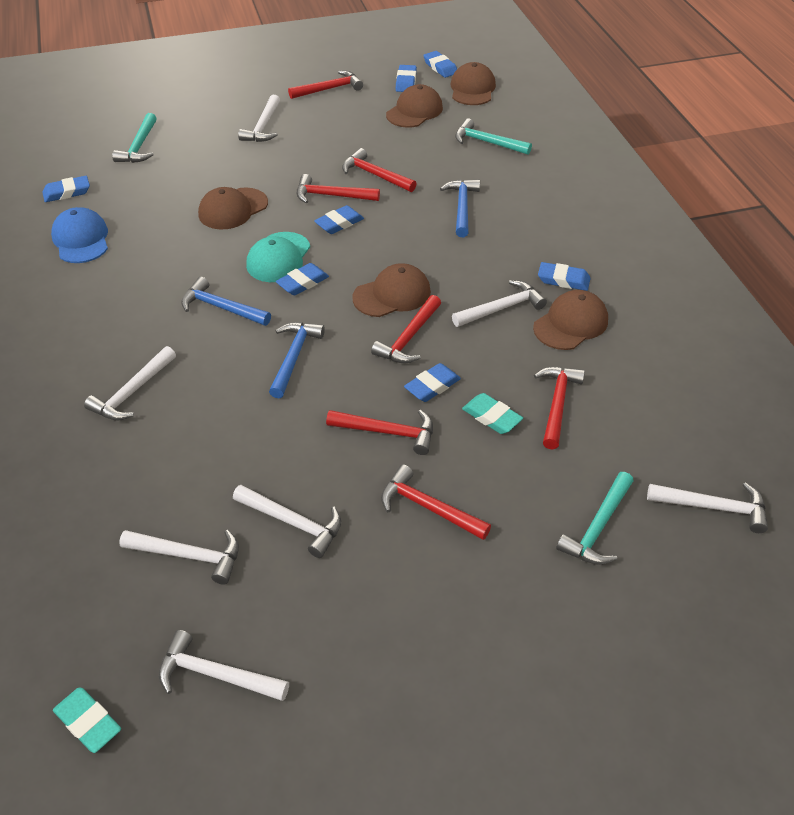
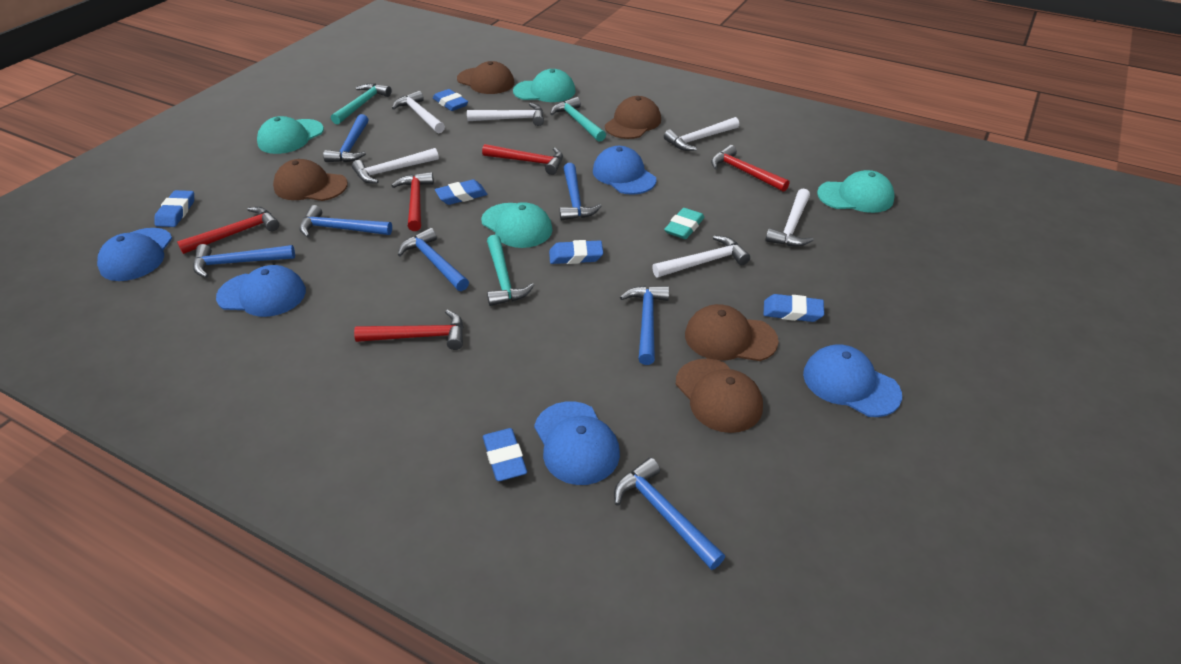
blue cap: [51,207,108,263] = 1 -> [97,228,172,281] [216,265,306,317] [534,401,620,485] [593,146,656,195] [803,344,902,417] = 5
blue eraser: [42,176,90,202] [276,263,329,295] [314,205,364,234] [396,65,417,92] [404,363,461,402] [423,51,457,78] [538,262,591,291] = 7 -> [155,190,194,227] [433,89,468,111] [435,179,488,205] [483,428,527,481] [549,240,603,264] [764,294,824,322] = 6
blue hammer: [181,277,271,326] [269,322,325,398] [440,179,480,237] = 3 -> [193,244,295,278] [300,205,392,238] [323,114,369,162] [398,228,469,291] [560,163,602,220] [614,457,725,570] [620,286,669,365] = 7
red hammer: [288,71,363,99] [297,174,380,203] [326,410,433,455] [342,148,417,192] [371,295,441,363] [381,464,491,540] [534,367,585,450] = 7 -> [177,207,279,254] [354,310,463,350] [391,172,434,231] [482,144,563,175] [711,145,790,192] = 5
turquoise cap: [246,232,310,282] = 1 -> [257,116,324,154] [481,202,553,248] [513,69,576,102] [817,170,895,213] = 4
turquoise eraser: [53,687,121,753] [462,393,523,434] = 2 -> [664,208,704,239] = 1
white hammer: [84,346,176,421] [119,530,239,585] [159,630,289,701] [233,485,341,558] [238,95,280,142] [452,280,547,327] [647,482,768,533] = 7 -> [352,148,439,184] [392,91,445,133] [467,103,544,126] [652,236,750,278] [664,117,739,151] [766,189,813,247] = 6

